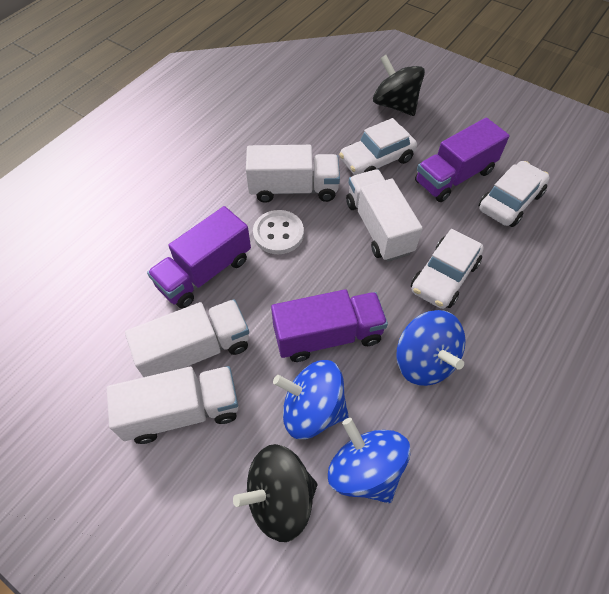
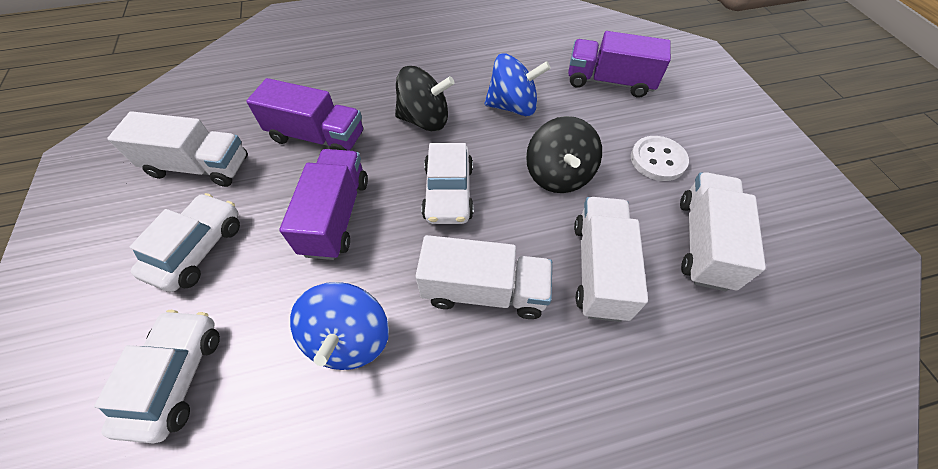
blue spinning top: [273,360,349,439] [328,418,411,503] [396,310,466,386] = 3 -> [290,282,389,370] [485,53,551,116] = 2

